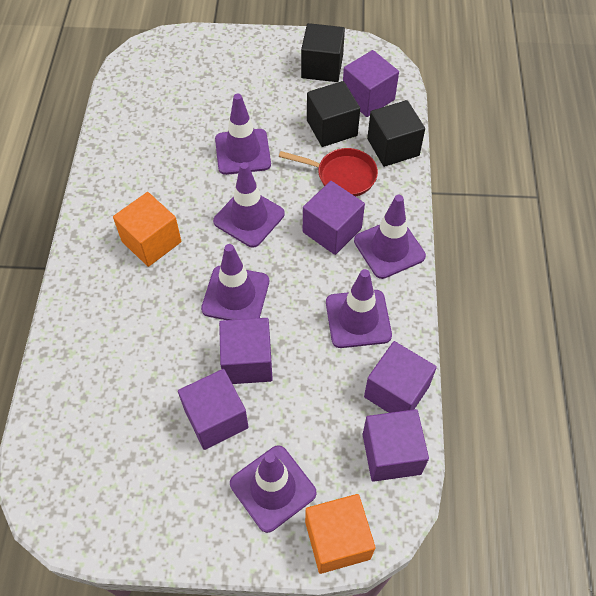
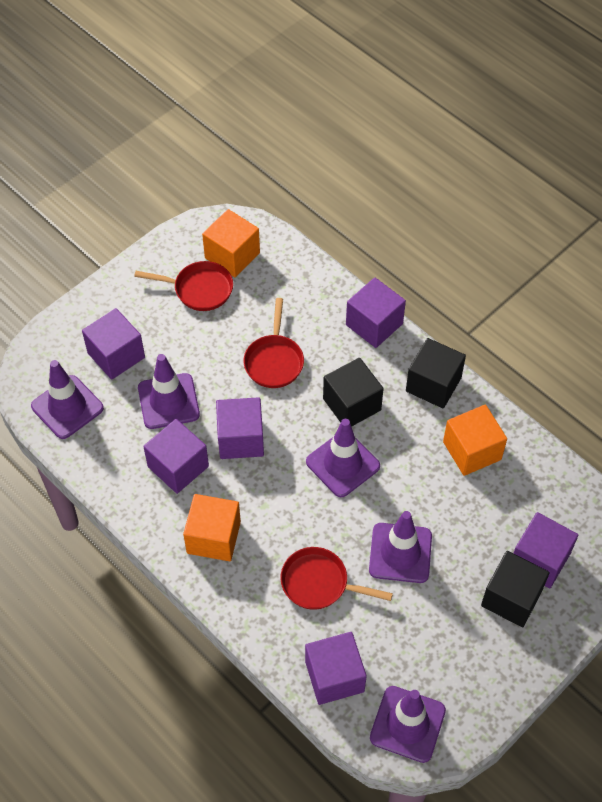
orange cube: [113,192,181,267] [305,494,376,574] = 2 -> [183,494,241,561] [202,209,260,277] [443,405,507,476] = 3
purple traffic cone: [201,244,269,320] [213,162,285,248] [215,94,271,175] [230,445,317,533] [326,269,392,348] [354,195,426,279] = 6 -> [31,360,104,439] [138,354,200,429] [306,419,380,497] [369,511,432,583] [370,686,446,763] = 5
red pan: [279,148,378,197] = 1 -> [134,261,233,311] [243,298,304,388] [280,547,393,610] = 3

